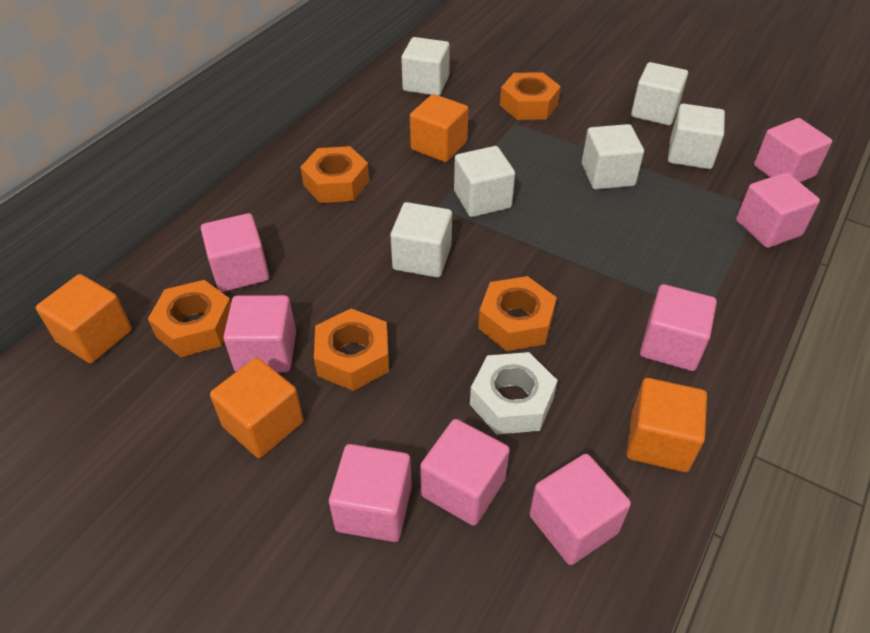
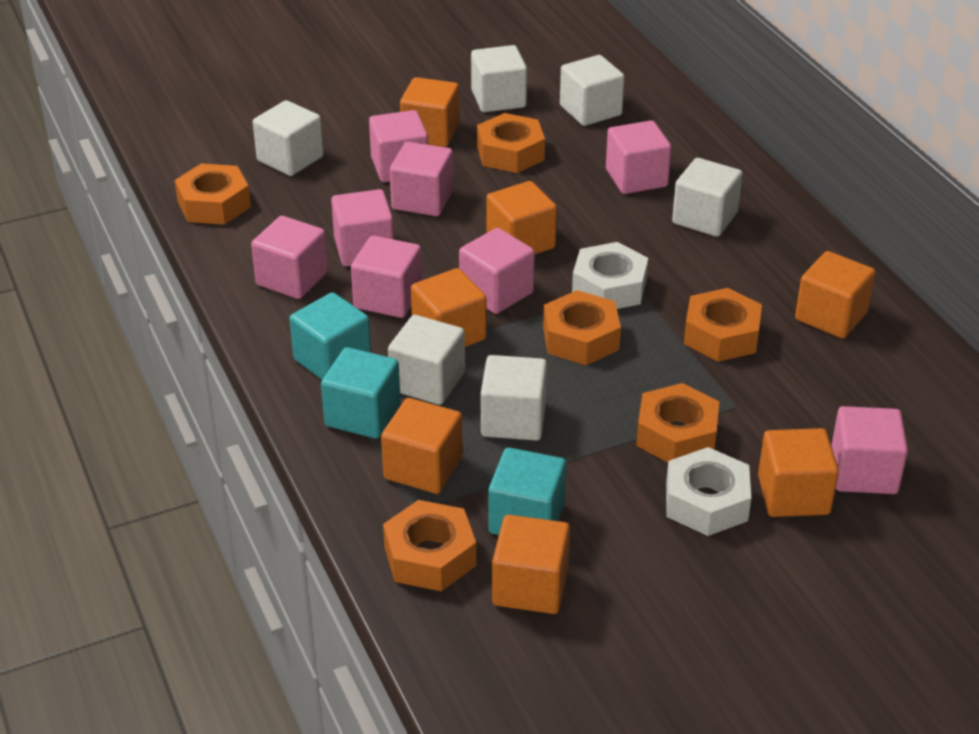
orange cube: [36,274,132,363] [210,358,303,458] [410,94,468,162] [627,378,707,472] = 4 -> [381,398,463,494] [400,77,460,147] [411,268,487,347] [486,181,557,254] [492,515,570,614] [758,428,839,517] [795,251,876,338] = 7
orange nut: [148,280,231,357] [300,146,369,203] [314,309,389,391] [478,276,557,351] [500,72,561,120] = 5 -> [175,163,251,225] [383,500,476,591] [477,113,545,173] [543,290,621,365] [636,383,719,462] [684,288,762,362] = 6
turquoise cube: none = 0 -> [289,292,371,379] [321,347,401,439] [488,448,566,535] = 3
white nut: [470,352,558,435] = 1 -> [572,242,648,309] [666,447,751,536] = 2

